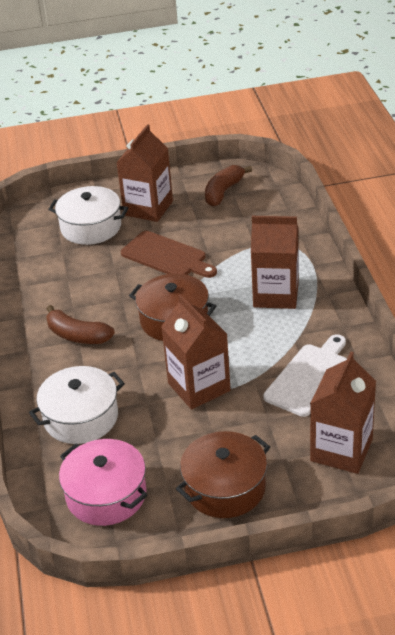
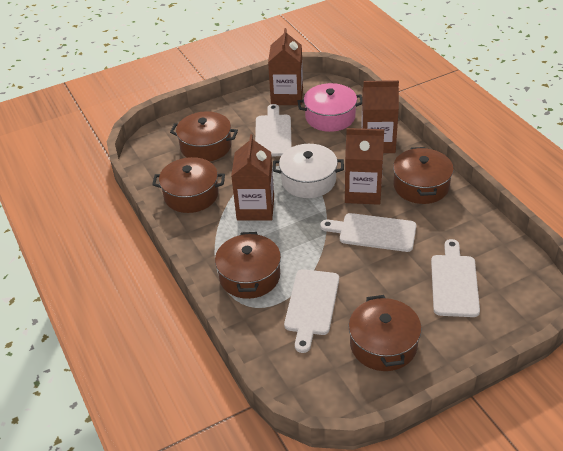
brown banana: [46,305,115,344] [205,165,252,207] = 2 -> none = 0
brown cutting board: [121,231,217,278] = 1 -> none = 0
brown pot: [129,274,216,341] [176,431,270,518] = 2 -> [152,157,225,213] [170,111,238,162] [215,232,281,299] [349,295,422,371] [393,147,454,204] = 5
white cutting board: [263,334,347,417] = 1 -> [255,104,292,157] [284,269,339,353] [321,213,416,252] [431,239,480,317] = 4
white pot: [29,366,125,444] [48,186,128,245] = 2 -> [273,144,344,198] = 1

